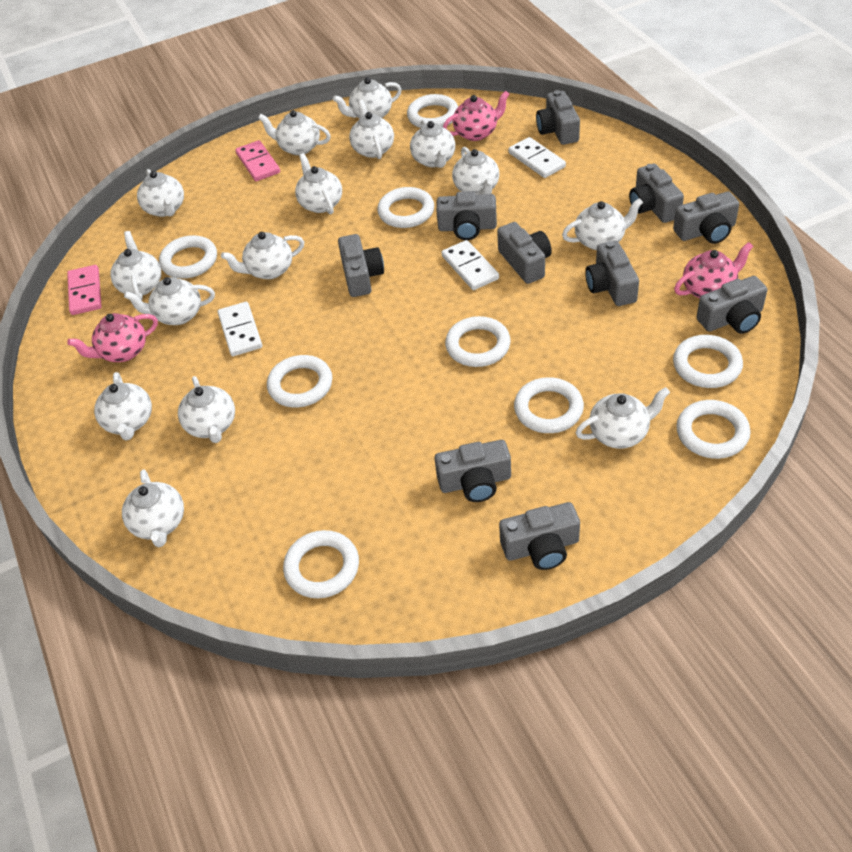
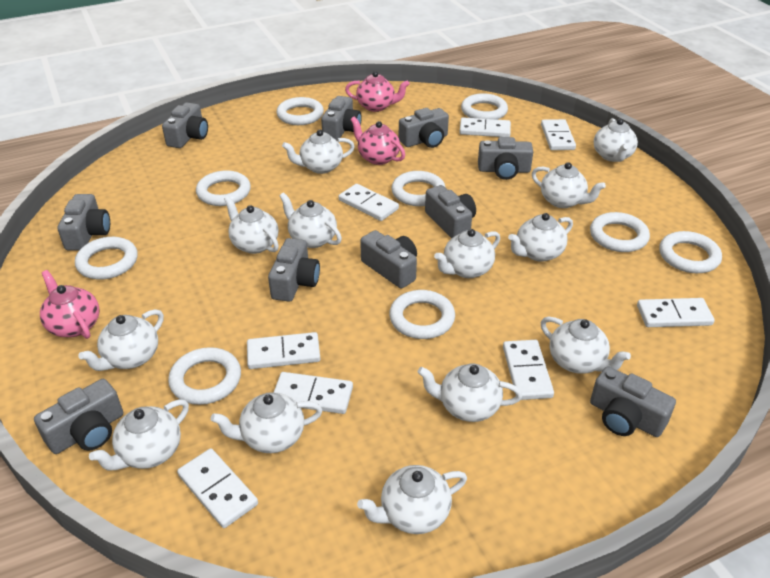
pink domino: [67,265,102,315] [236,140,280,181] = 2 -> none = 0
white domino: [218,302,262,356] [441,240,499,290] [508,137,566,178] = 3 -> [177,448,258,528] [247,332,320,369] [273,372,353,414] [339,184,399,221] [459,117,511,137] [503,340,554,400] [541,119,576,150] [637,298,715,327] = 8
white teapot: [94,372,152,440] [110,231,161,300] [122,469,184,547] [124,277,215,325] [137,169,184,217] [178,376,235,443] [221,232,304,279] [258,110,331,155] [295,153,342,214] [333,77,402,119] [349,100,394,159] [410,119,455,168] [452,147,500,195] [562,198,643,250] [576,387,670,449] = 15 -> [78,309,164,371] [89,399,189,470] [211,392,323,453] [224,196,279,254] [279,192,342,248] [282,130,355,174] [357,465,467,534] [418,364,522,422] [434,229,500,278] [508,213,573,262] [532,162,606,208] [541,316,631,374] [594,118,638,162] = 13

